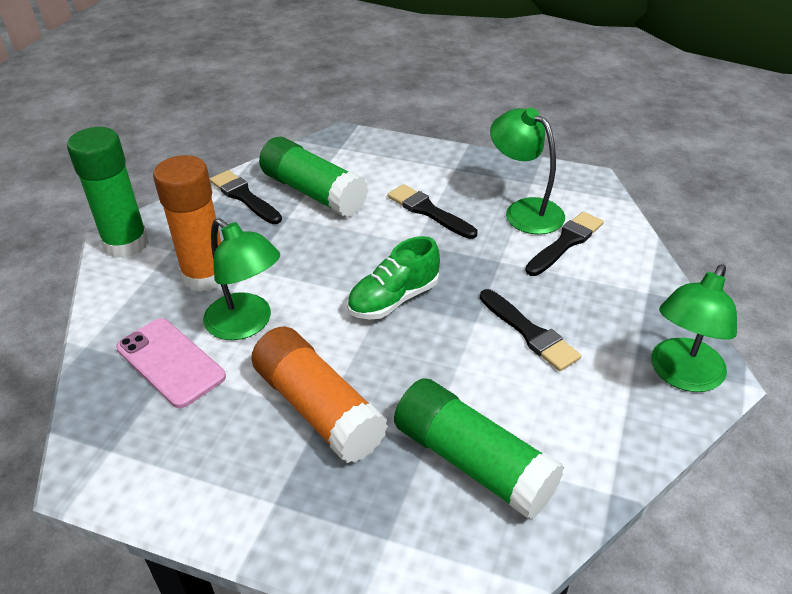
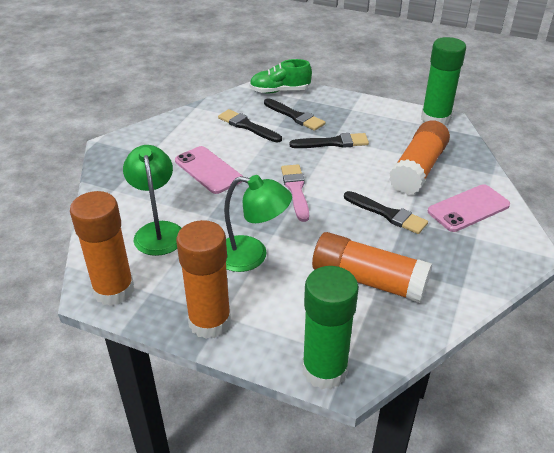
green glue stick: [67,127,149,258] [259,137,368,217] [394,378,564,520] = 3 -> [302,266,359,389] [421,37,466,125] = 2
green lamp: [203,218,280,340] [490,108,565,234] [651,264,737,392] = 3 -> [123,145,181,256] [224,175,292,272] = 2
orange glue stick: [153,155,221,292] [251,327,388,463] = 2 -> [70,191,134,306] [176,220,231,339] [312,232,432,303] [389,120,450,195] = 4
pink brush: none = 0 -> [281,164,309,222] = 1
pink phone: [116,318,226,408] = 1 -> [175,146,243,194] [428,184,510,232] = 2

